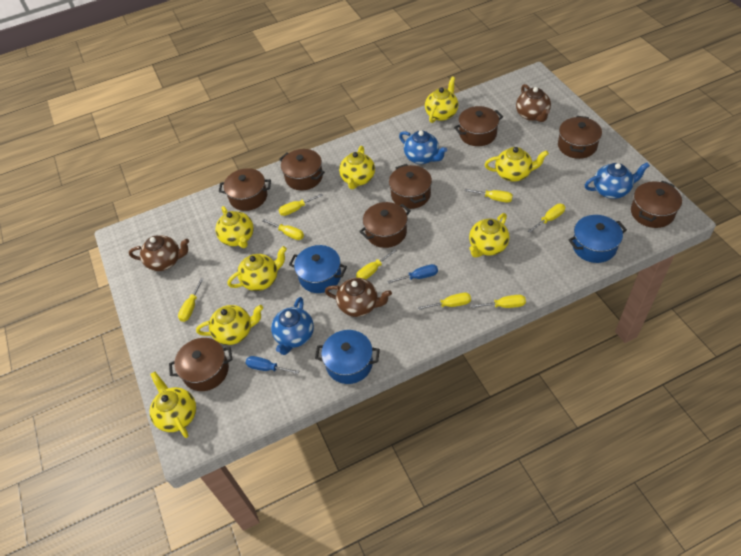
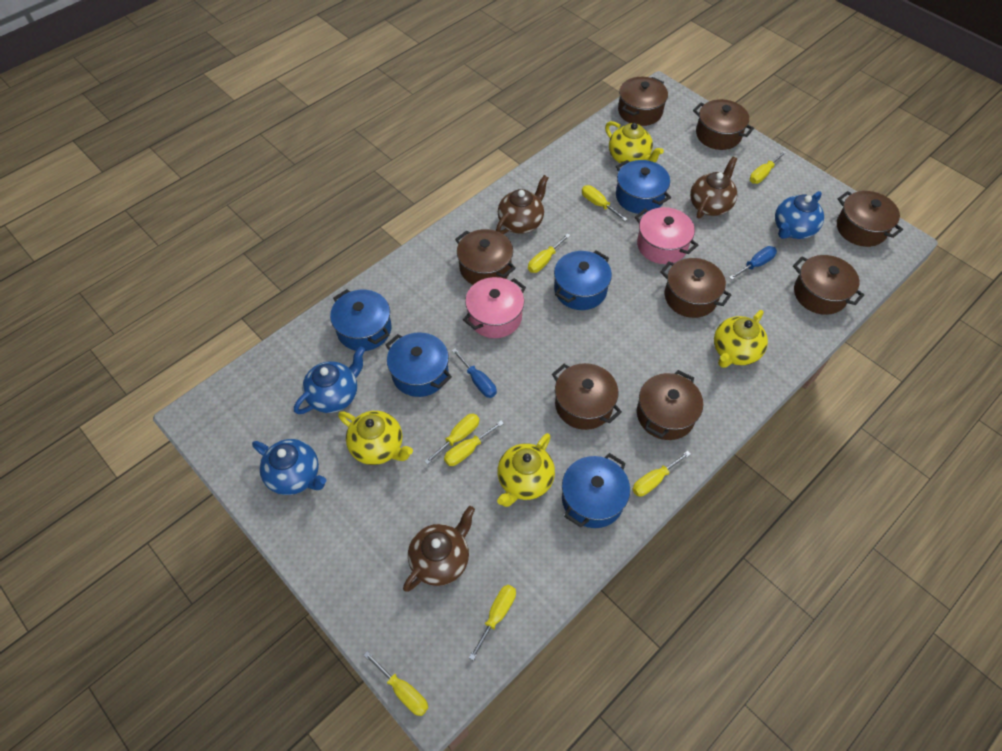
blue pot: [289,245,347,293] [315,330,380,384] [569,215,627,263] = 3 -> [330,289,392,351] [385,332,452,397] [554,250,612,310] [562,453,630,528] [616,160,671,214] = 5
pink pot: none = 0 -> [463,277,526,338] [635,207,698,264] = 2
yellow teapot: [150,372,196,438] [196,305,263,345] [215,206,254,248] [228,246,287,291] [339,146,375,189] [425,77,458,123] [469,213,509,258] [485,147,549,182] = 8 -> [338,411,413,465] [497,433,555,507] [605,121,664,163] [714,310,768,368] = 4

